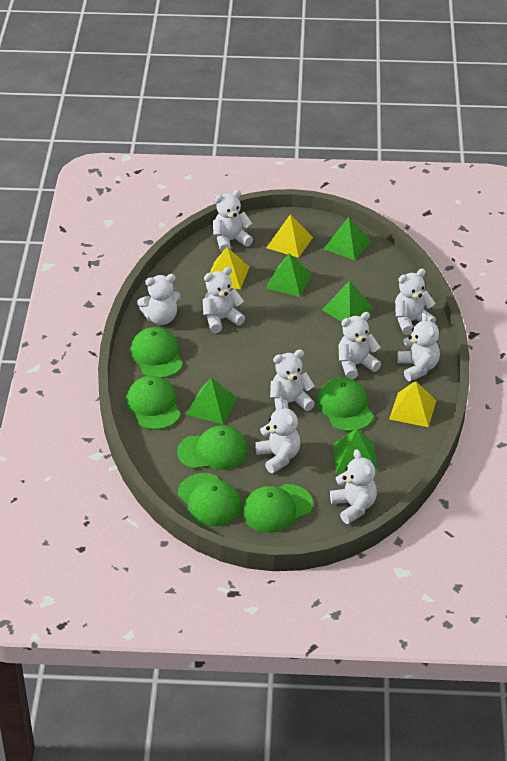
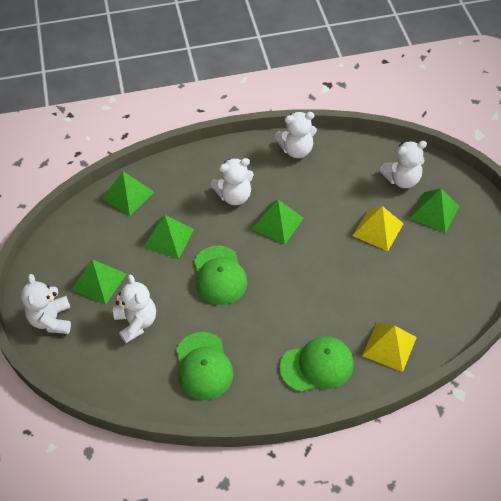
green cap: [126,376,181,430] [130,327,183,378] [177,425,248,470] [178,473,242,526] [242,484,313,533] [317,377,373,432] = 6 -> [177,332,233,400] [194,246,247,305] [280,336,354,392] = 3
white teddy bear: [137,274,181,325] [203,267,245,333] [213,190,253,252] [255,400,300,473] [270,349,315,411] [330,449,377,524] [339,312,381,379] [395,269,436,335] [397,313,440,381] = 9 -> [21,274,71,334] [113,274,156,343] [211,158,254,205] [275,112,317,158] [379,141,427,188] = 5
yellow pyramid: [205,247,249,290] [266,215,313,258] [389,381,437,427] = 3 -> [352,206,404,251] [362,322,417,372] = 2

